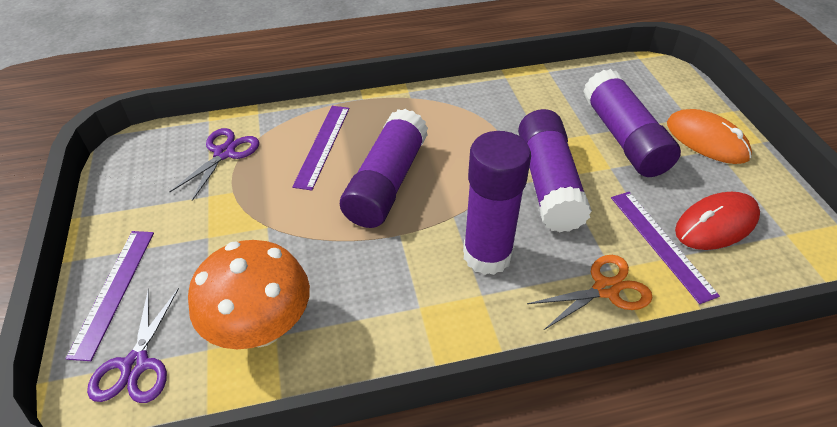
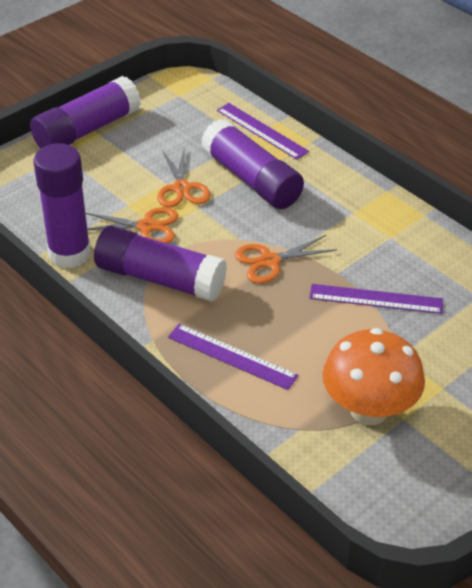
orange mouse: [667,109,752,164] = 1 -> none = 0
orange scissors: [527,255,653,330] = 1 -> [85,207,178,244] [157,147,210,208] [235,235,337,284] = 3
purple scissors: [87,288,179,403] [169,128,259,201] = 2 -> none = 0
red mouse: [675,192,760,250] = 1 -> none = 0

